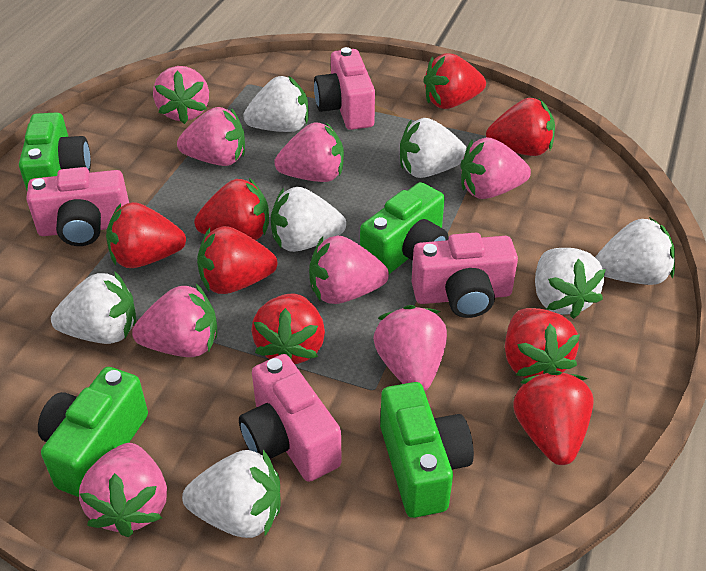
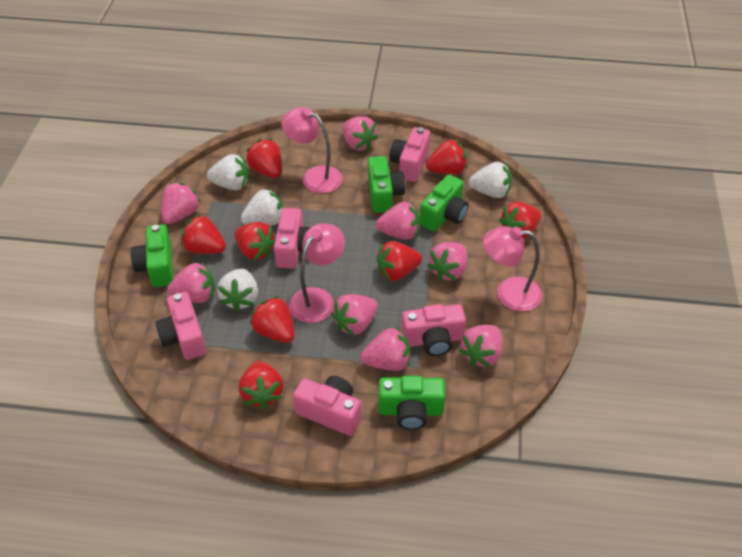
pink camera: [26,167,129,246] [239,354,342,482] [314,47,375,130] [411,233,518,318] = 4 -> [155,292,206,360] [274,208,310,269] [293,376,361,436] [390,127,430,182] [401,304,466,356] = 5
pink lamp: none = 0 -> [281,107,343,193] [289,223,345,323] [483,226,542,312] = 3
white strawberry: [51,271,136,344] [182,450,281,538] [243,76,308,132] [271,187,346,252] [400,118,467,178] [535,248,606,319] [595,217,675,285] = 7 -> [207,154,249,190] [217,269,258,312] [241,188,283,226] [469,162,512,198] = 4

